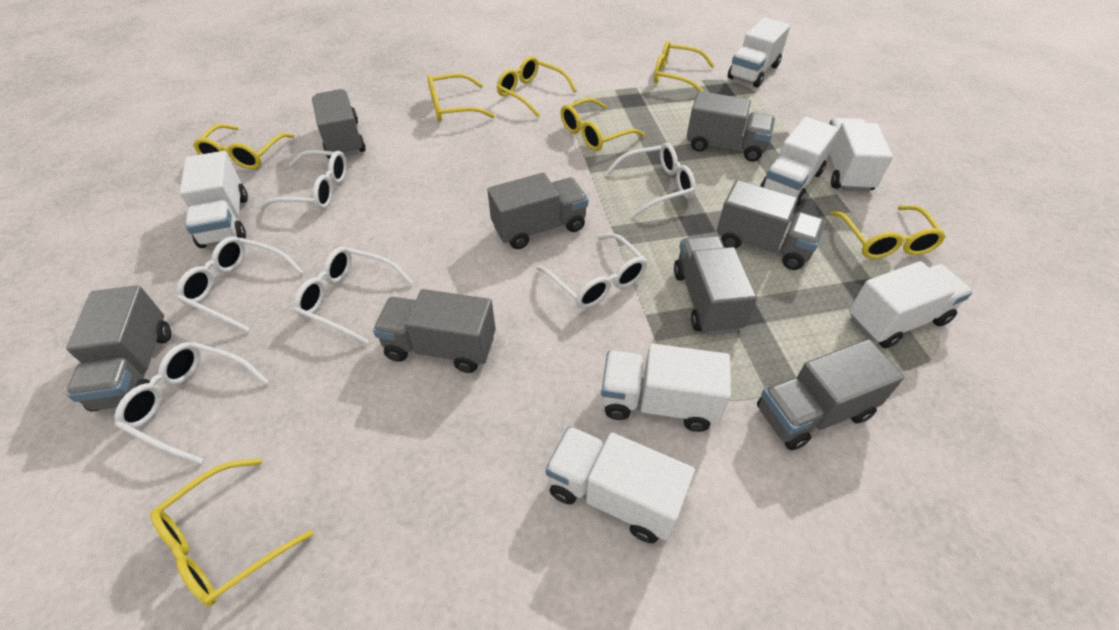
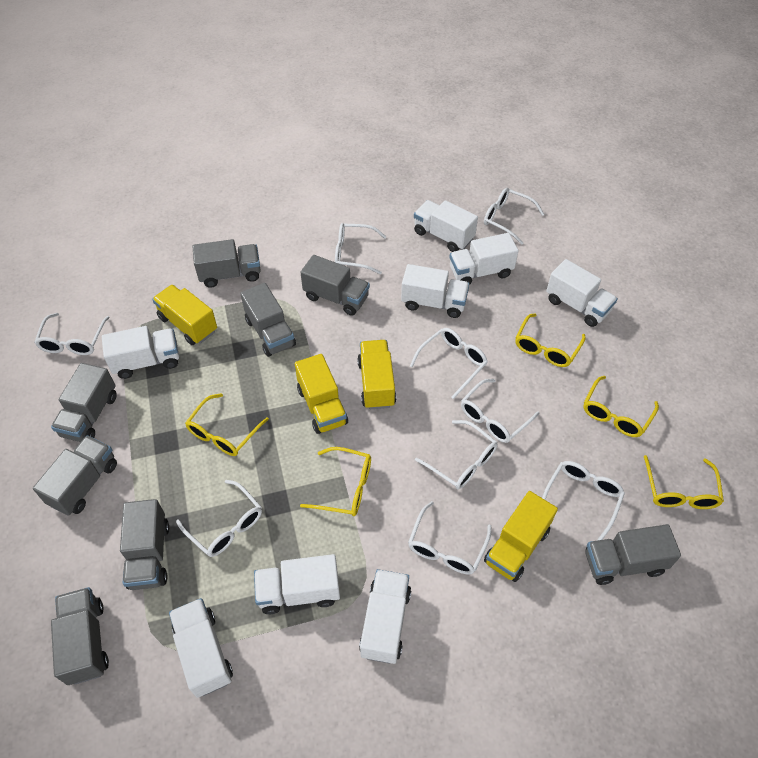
white glasses: [114,342,269,465] [176,237,304,332] [260,150,347,210] [294,247,413,345] [536,233,647,309] [606,143,696,217] = 6 -> [34,313,110,355] [176,480,262,557] [335,223,386,274] [408,501,491,575] [410,328,488,399] [415,420,498,490] [461,379,539,443] [484,188,544,245] [542,461,625,540] = 9
white truck: [180,151,248,248] [545,426,695,543] [601,343,731,432] [728,18,790,88] [760,117,839,206] [829,118,893,192] [849,261,972,348] = 7 -> [102,326,179,379] [169,598,233,698] [254,554,340,614] [359,569,411,664] [401,264,469,318] [414,200,478,252] [450,233,519,285] [546,259,618,327] = 8
yellow glasses: [150,458,313,606] [193,124,294,169] [427,74,495,122] [497,56,577,118] [561,98,645,151] [654,41,715,92] [830,206,946,259] = 7 -> [185,393,269,456] [300,447,371,516] [515,313,586,367] [583,376,659,437] [644,455,724,509] = 5
yellow truck: none = 0 -> [152,285,217,345] [295,354,348,434] [357,340,396,409] [484,491,558,582] = 4

